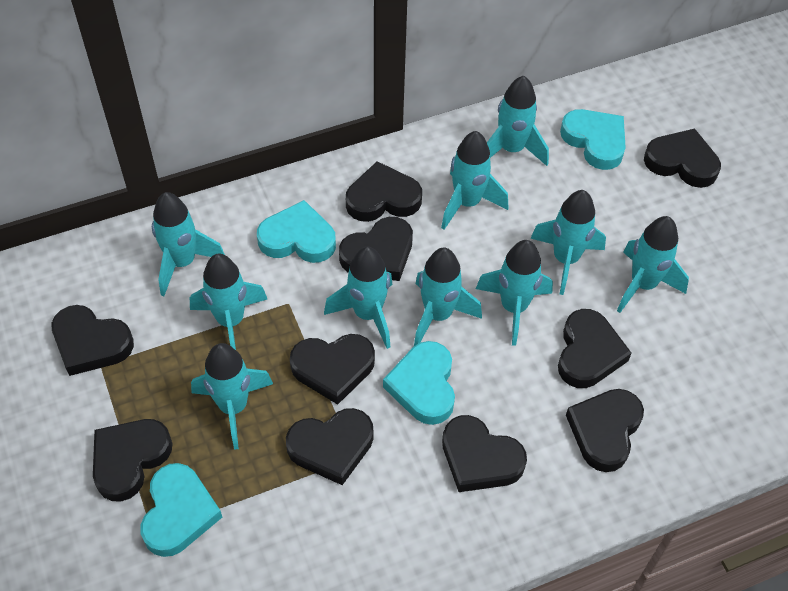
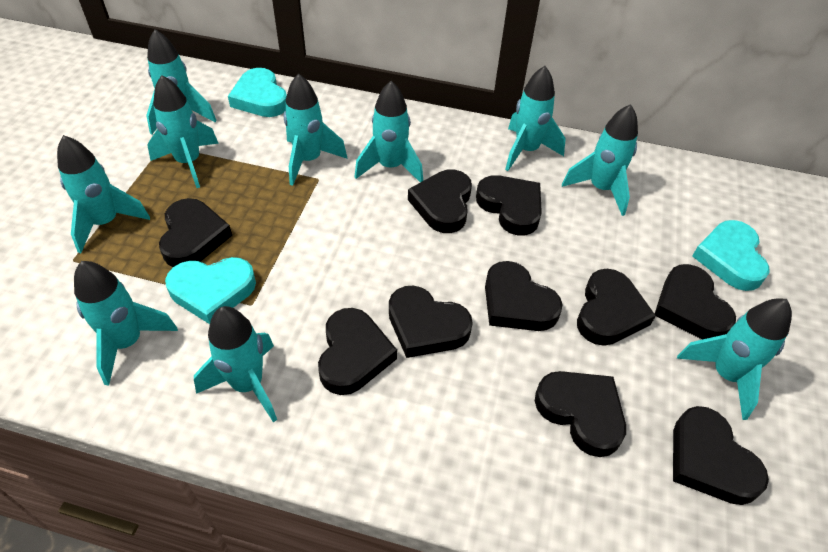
turquoise heart: [141,463,222,557] [257,200,336,263] [383,341,455,425] [560,109,626,170] = 4 -> [165,257,256,324] [228,68,287,117] [692,220,770,291] = 3

